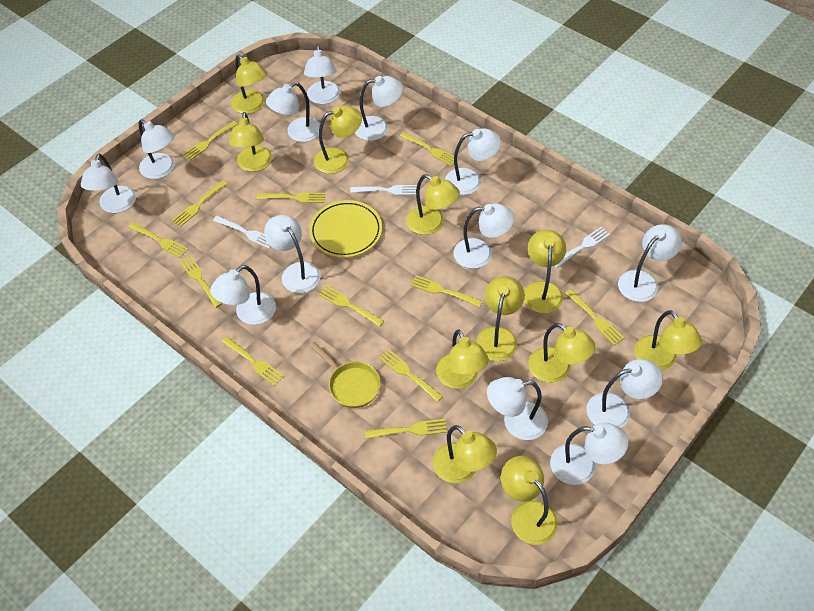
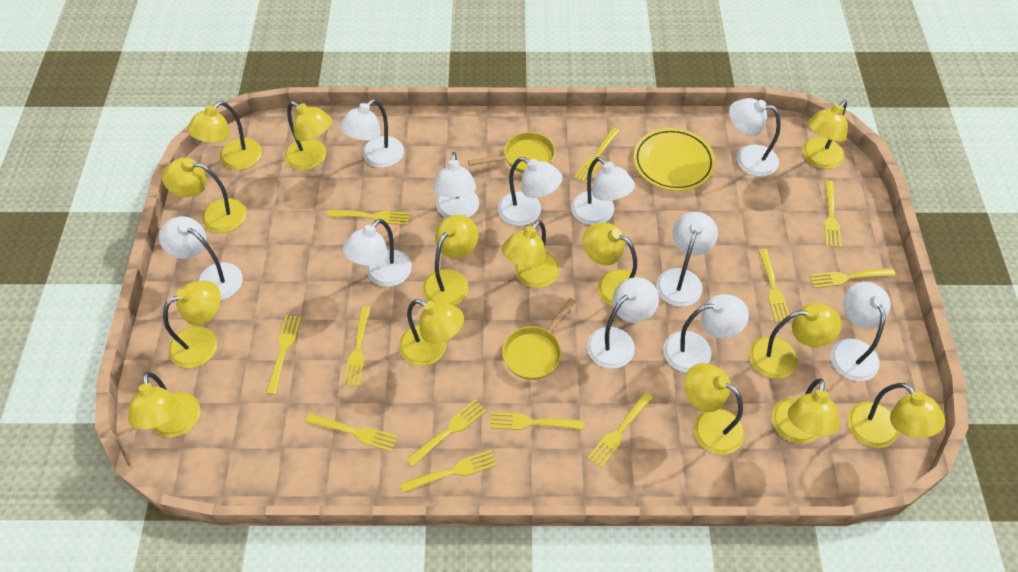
white fork: [213,216,270,249] [350,185,417,195] [554,227,610,269] = 3 -> none = 0
white lamp: [81,154,136,213] [139,119,175,179] [210,265,276,325] [264,215,321,293] [266,82,320,142] [304,45,340,104] [355,76,403,141] [445,128,501,195] [453,204,515,269] [487,377,548,440] [550,423,629,485] [586,359,663,428] [618,224,682,302] = 13 -> [159,216,243,300] [340,99,404,168] [343,219,412,287] [433,152,479,218] [498,157,562,226] [571,157,635,225] [587,277,659,369] [656,212,718,307] [663,294,749,373] [729,98,781,177] [830,282,891,381] = 11
yellow lamp: [229,112,272,172] [231,54,267,114] [314,106,362,174] [406,174,460,235] [433,425,497,484] [436,329,489,389] [476,276,525,361] [501,456,558,545] [524,230,566,313] [528,323,596,383] [634,310,702,370] = 11 -> [128,372,200,438] [162,158,246,233] [163,281,221,368] [187,101,262,170] [284,101,332,170] [399,299,464,366] [423,215,478,306] [502,220,560,288] [583,223,637,306] [684,363,745,455] [749,303,842,379] [772,378,840,444] [802,100,848,169] [847,383,945,448] = 14
yellow pan: [310,342,381,408] = 1 -> [468,132,555,173] [502,298,576,380] = 2

